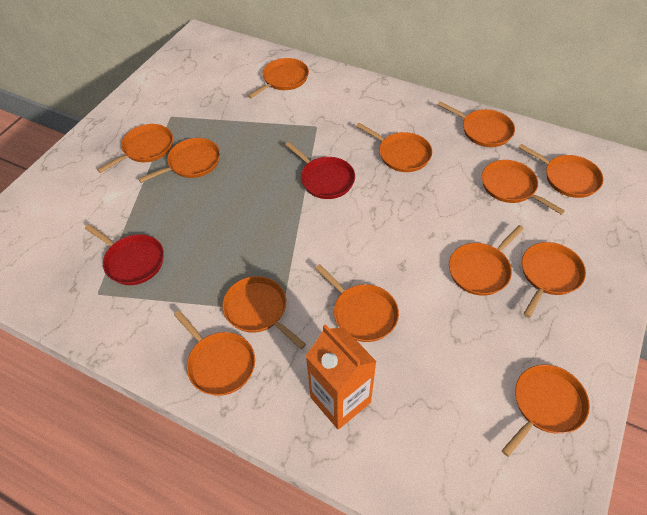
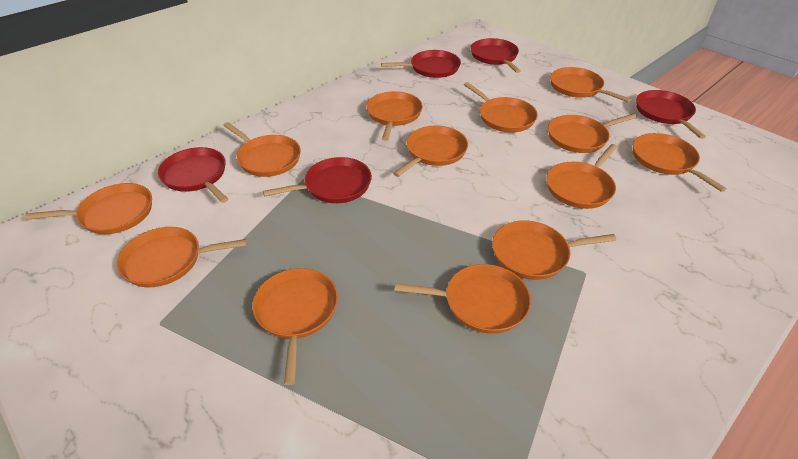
orange carton: [306,324,377,430] = 1 -> none = 0
red pan: [85,224,164,285] [286,142,355,199] = 2 -> [158,147,228,203] [263,157,372,203] [381,50,461,78] [470,38,521,73] [636,90,706,139] = 5

